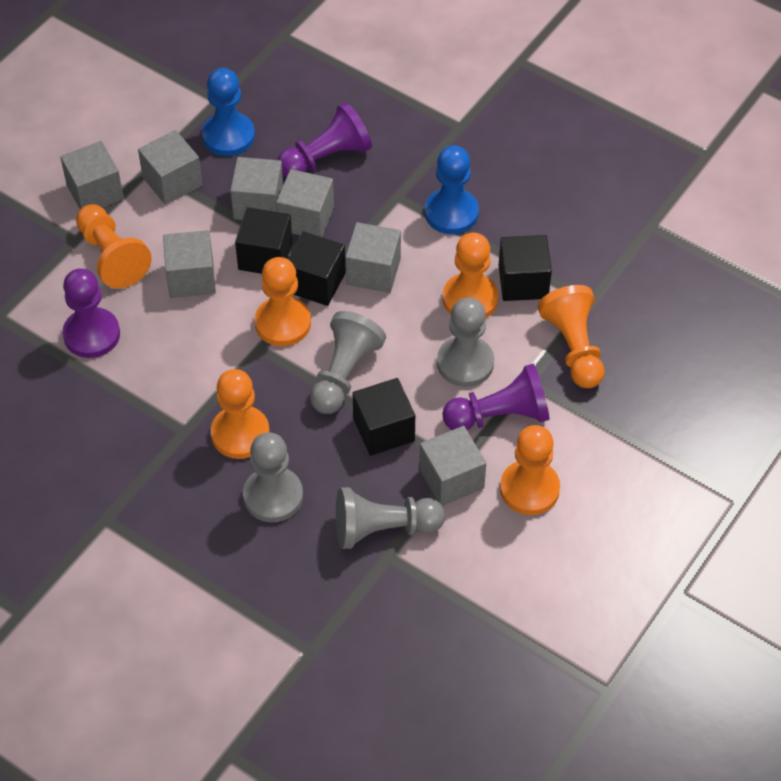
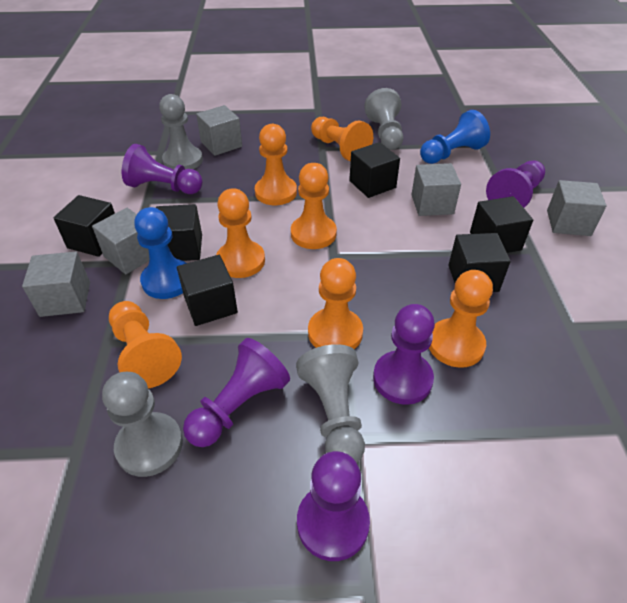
black cube: [235,207,292,274] [288,231,346,306] [352,378,415,456] [499,235,552,301] = 4 -> [53,195,115,257] [156,204,202,261] [177,255,238,326] [349,142,400,198] [448,233,511,292] [470,196,533,253] = 6
grey cube: [60,141,124,209] [138,130,202,205] [163,230,216,298] [230,157,283,220] [276,169,334,237] [345,222,401,293] [419,426,486,506] = 7 -> [22,252,90,317] [92,208,149,274] [196,105,242,156] [411,163,461,216] [547,180,606,236] = 5
orange pawn: [76,204,152,289] [211,369,270,459] [255,257,311,346] [443,232,498,318] [500,425,560,515] [538,285,604,388] = 6 -> [109,301,182,388] [216,188,265,278] [255,124,297,205] [291,163,337,249] [308,258,363,349] [311,117,373,162] [429,270,493,368] = 7
purple pawn: [62,269,120,358] [277,102,372,178] [442,364,550,430] = 3 -> [122,144,203,194] [183,338,290,447] [297,451,370,561] [373,304,435,405] [486,160,545,208] = 5

